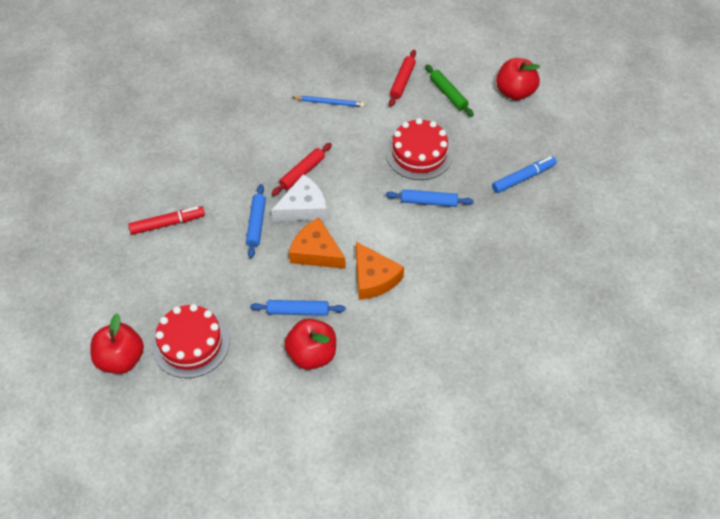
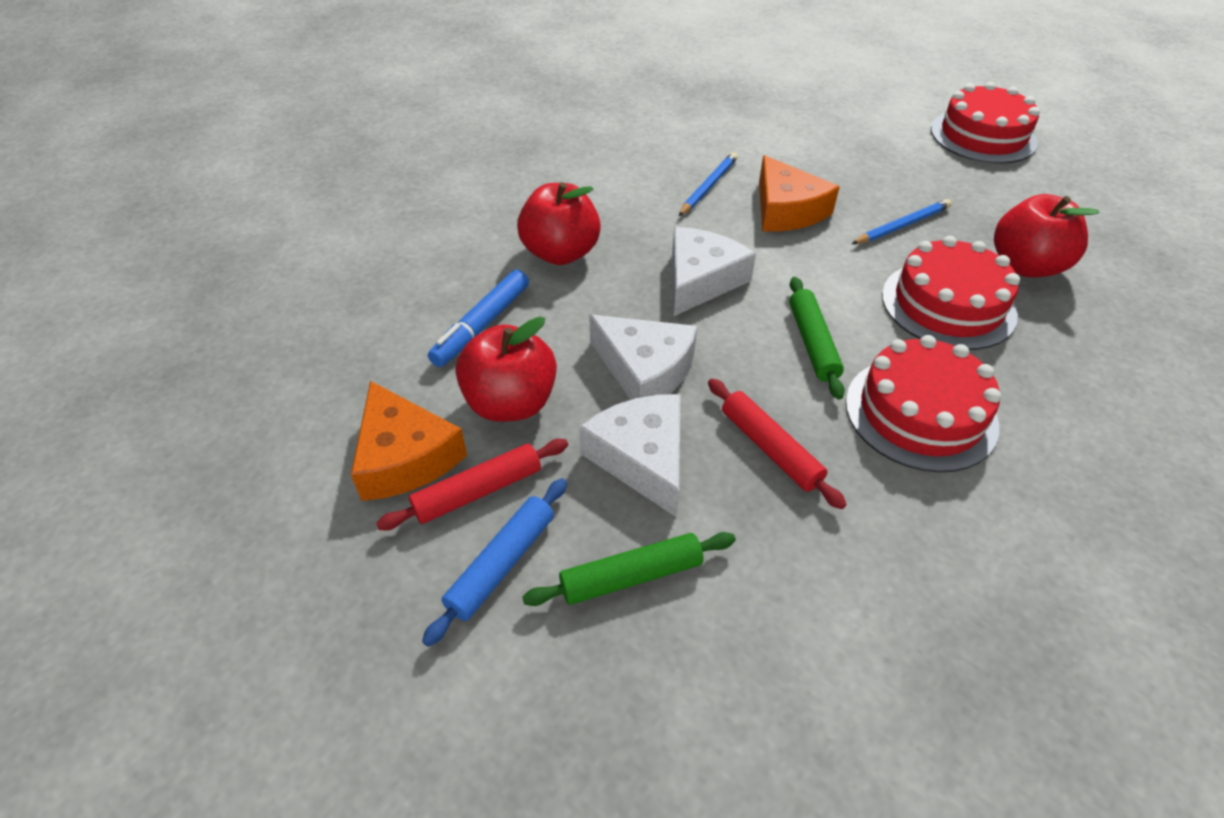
blue pencil: [292,96,365,107] = 1 -> [679,152,738,216] [852,199,951,244] = 2
blue rolling pin: [246,184,266,258] [250,300,345,316] [386,189,474,207] = 3 -> [422,478,567,647] = 1
green rolling pin: [425,64,474,117] = 1 -> [522,532,736,606] [789,277,845,400] = 2
red cake: [152,304,230,378] [386,118,453,180] = 2 -> [845,335,1001,473] [882,236,1020,350] [931,82,1040,164] = 3
red marker: [128,206,205,235] = 1 -> none = 0
white cheese: [271,174,327,221] = 1 -> [579,394,680,517] [589,315,697,400] [672,227,756,316] = 3

